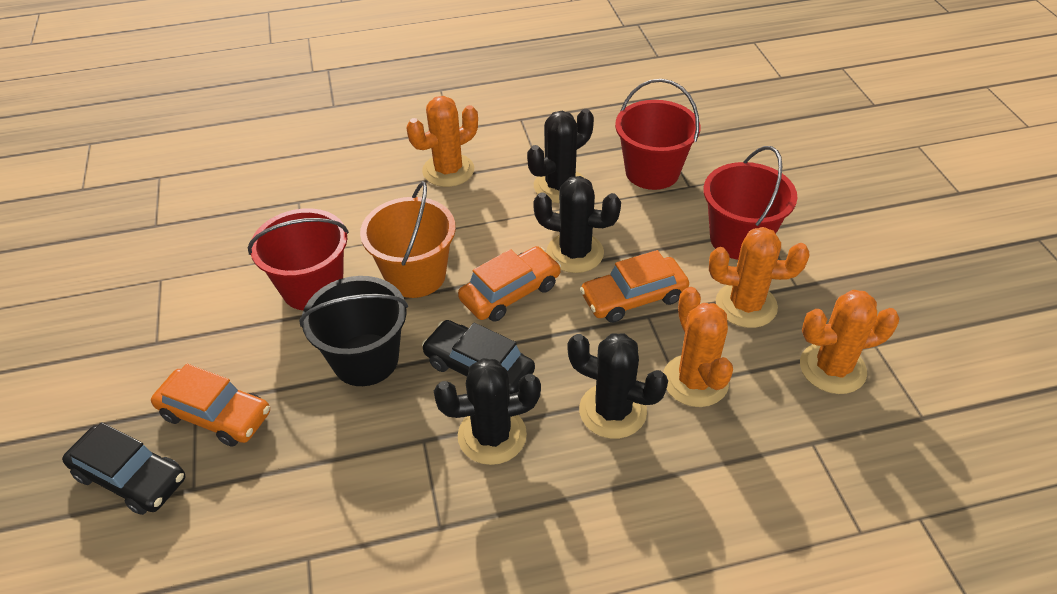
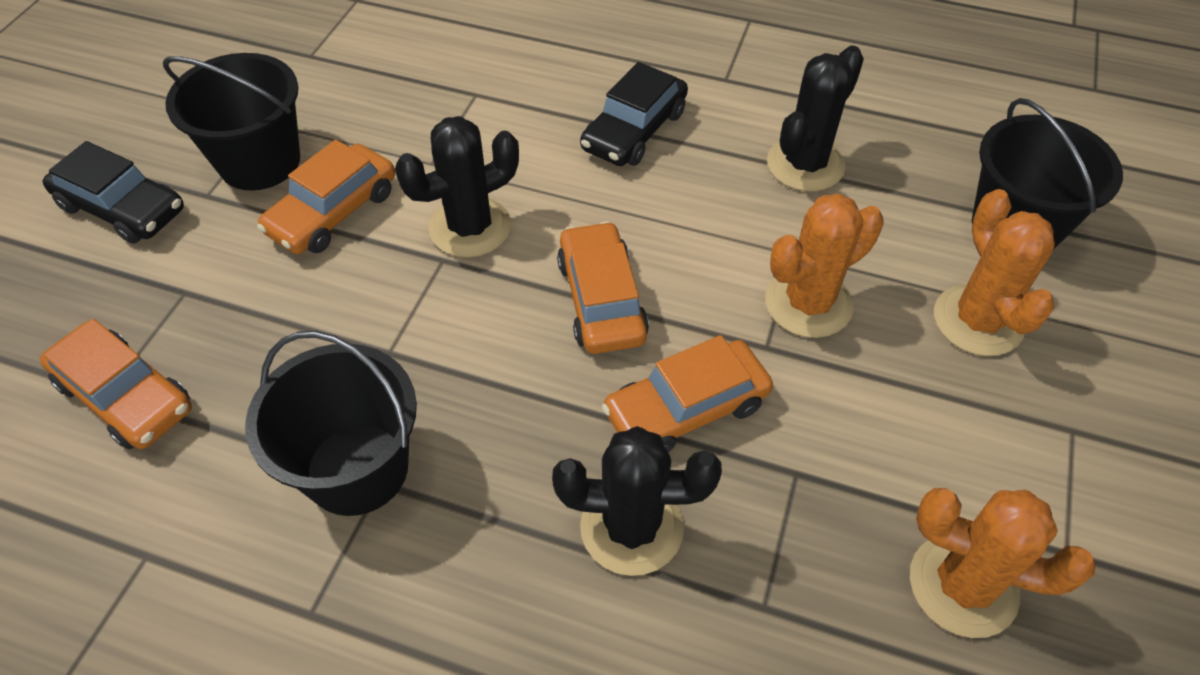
black bucket: [299,276,408,386] = 1 -> [163,53,300,191] [245,331,417,516] [972,98,1123,249] = 3
black cactus: [434,358,541,465] [527,109,594,203] [533,176,621,273] [567,333,668,439] = 4 -> [395,116,519,258] [552,426,722,576] [767,46,864,191] = 3
orange bucket: [360,181,456,298] = 1 -> none = 0
orange cactus: [407,96,478,187] [663,287,733,407] [709,227,810,328] [800,290,900,394] = 4 -> [765,193,884,338] [910,488,1095,638] [934,189,1055,356] = 3
orange car: [151,364,270,447] [458,246,561,322] [580,250,689,323] = 3 -> [40,319,192,449] [257,140,395,254] [557,221,649,354] [602,335,773,452] = 4
red bucket: [248,208,349,310] [615,79,700,190] [703,146,798,260] = 3 -> none = 0

